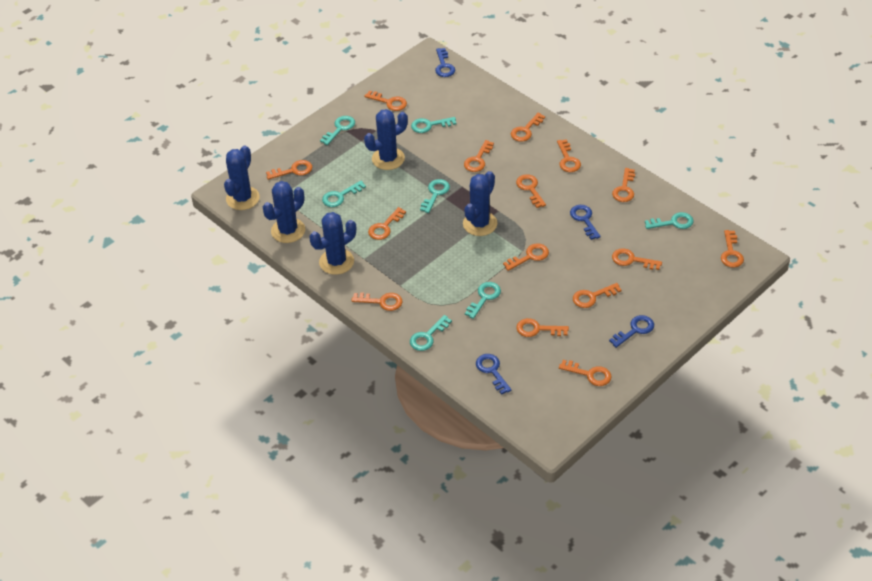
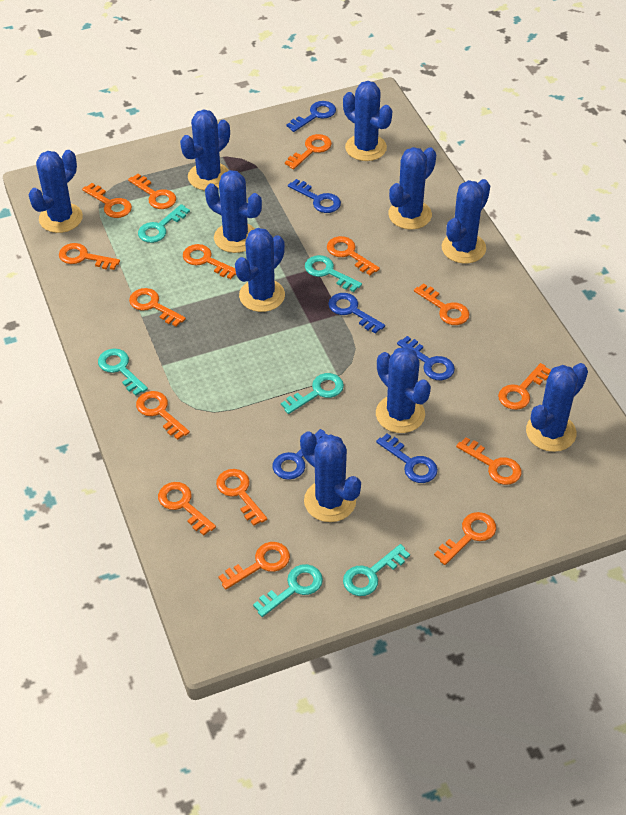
blue cactus: [224,146,260,210] [263,181,305,243] [309,212,356,275] [364,109,408,170] [463,171,497,236] = 5 -> [28,150,83,233] [180,109,230,190] [205,170,262,253] [235,228,285,312] [300,431,361,522] [343,81,393,161] [376,347,431,433] [388,147,436,230] [442,179,490,263] [526,363,588,452] = 10
blue key: [435,48,455,77] [476,354,512,395] [570,205,601,240] [609,315,654,348] = 4 -> [273,429,328,480] [287,101,336,132] [288,179,341,213] [328,293,385,334] [376,433,438,483] [397,336,455,380] = 6
turquoise key: [320,116,355,145] [322,181,366,207] [410,315,452,351] [411,117,456,133] [420,179,450,213] [465,282,501,319] [645,212,694,229] = 7 -> [98,348,148,396] [138,204,190,243] [253,564,323,617] [281,373,344,414] [305,255,362,292] [343,544,410,596] = 6

